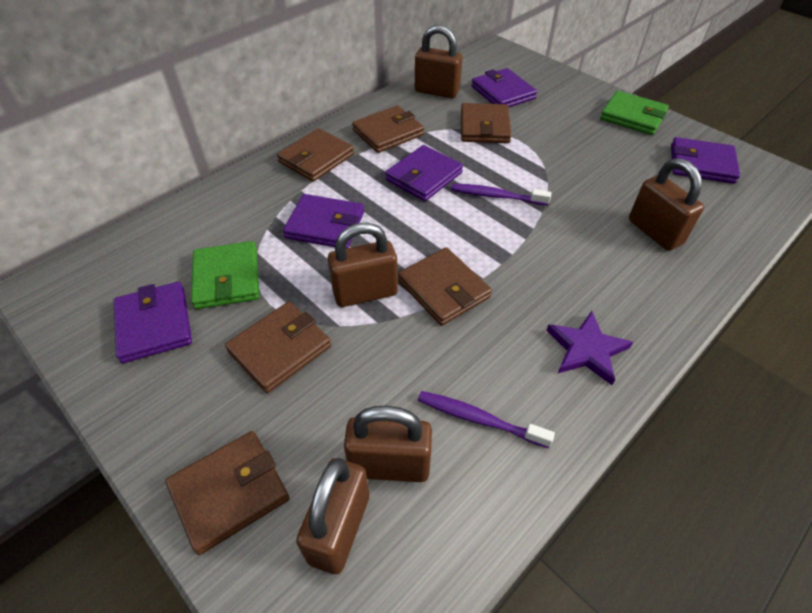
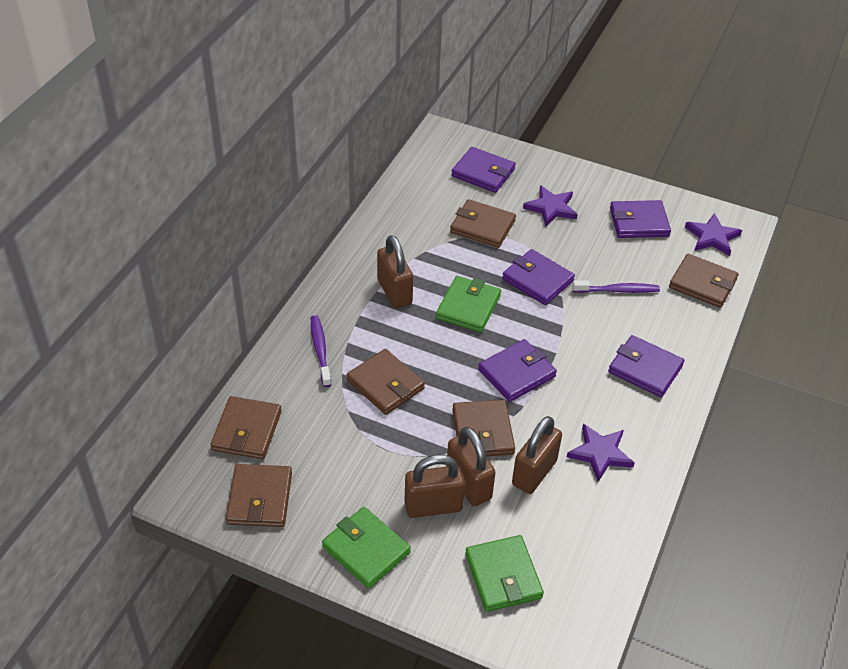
brown padlock: [296,458,369,574] [328,223,398,307] [344,406,432,482] [415,25,462,98] [629,158,704,251] = 5 -> [377,235,413,309] [405,455,465,518] [446,427,496,506] [512,416,562,494] = 4
green wallet: [191,241,260,309] [600,91,669,135] = 2 -> [322,507,411,588] [436,276,501,332] [465,535,544,612] = 3
purple star: [546,311,633,385] = 1 -> [523,185,578,226] [567,424,635,482] [685,213,742,256] = 3

